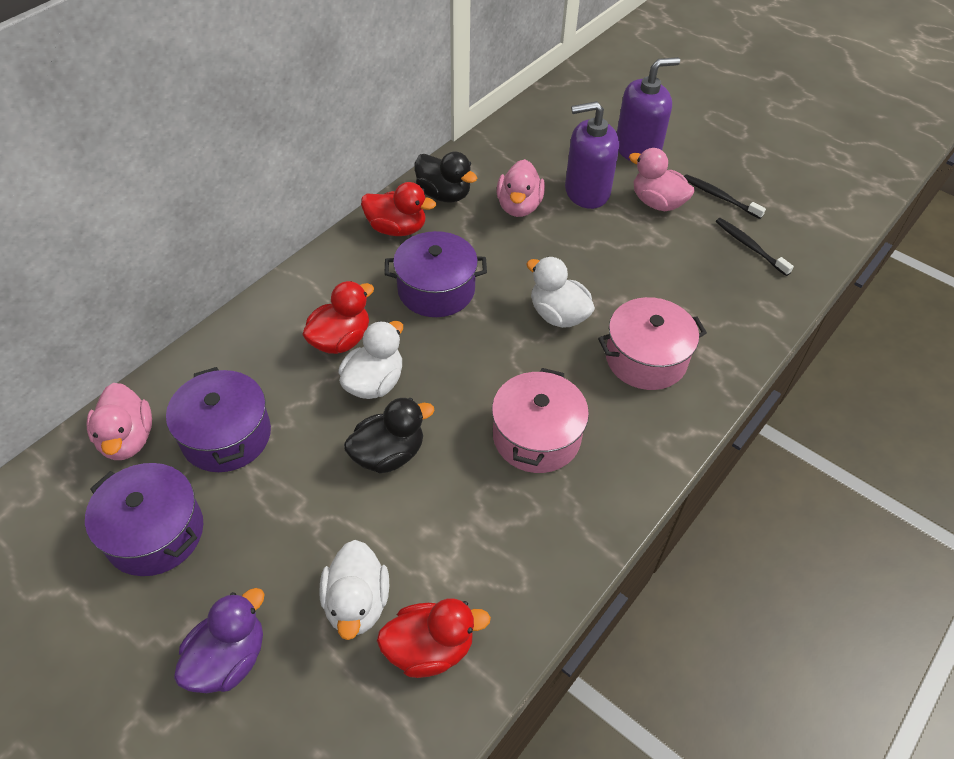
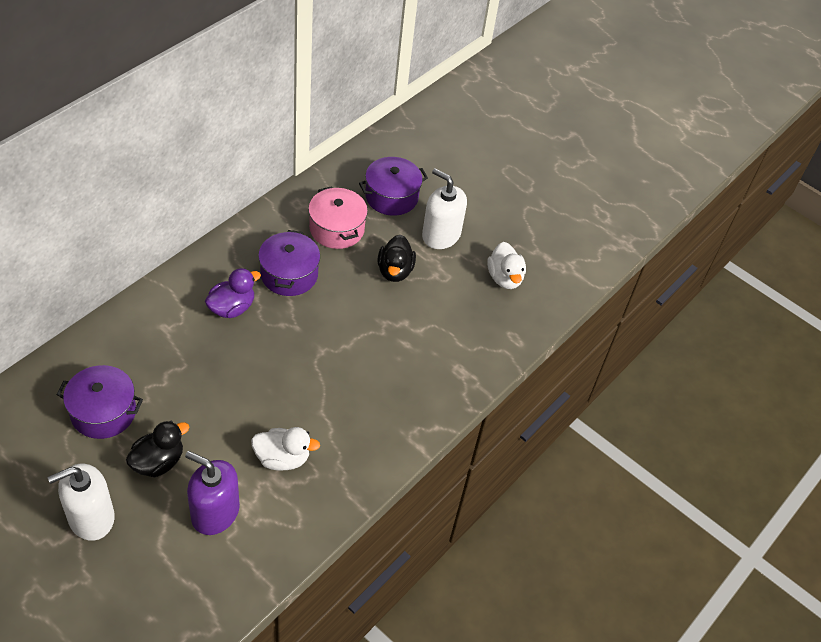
black toothbrush: [684,174,766,219] [716,218,794,276] = 2 -> none = 0
pink duck: [86,383,152,460] [496,159,545,217] [629,148,695,211] = 3 -> none = 0
pink pot: [492,368,589,473] [598,297,707,390] = 2 -> [308,186,368,249] = 1
purple soap dispenser: [565,101,619,209] [617,57,680,161] = 2 -> [185,451,240,535] = 1
red duck: [302,281,374,354] [361,182,436,236] [377,599,491,678] = 3 -> none = 0
white duck: [320,540,389,640] [338,321,403,399] [526,257,595,328] = 3 -> [251,427,320,471] [487,242,526,289] = 2
white soap dispenser: none = 0 -> [48,464,115,541] [422,168,467,249] = 2

